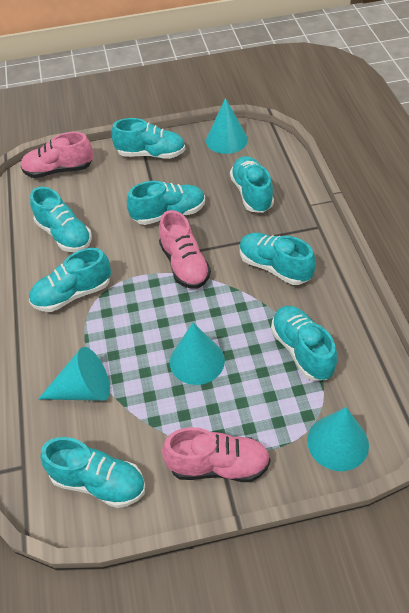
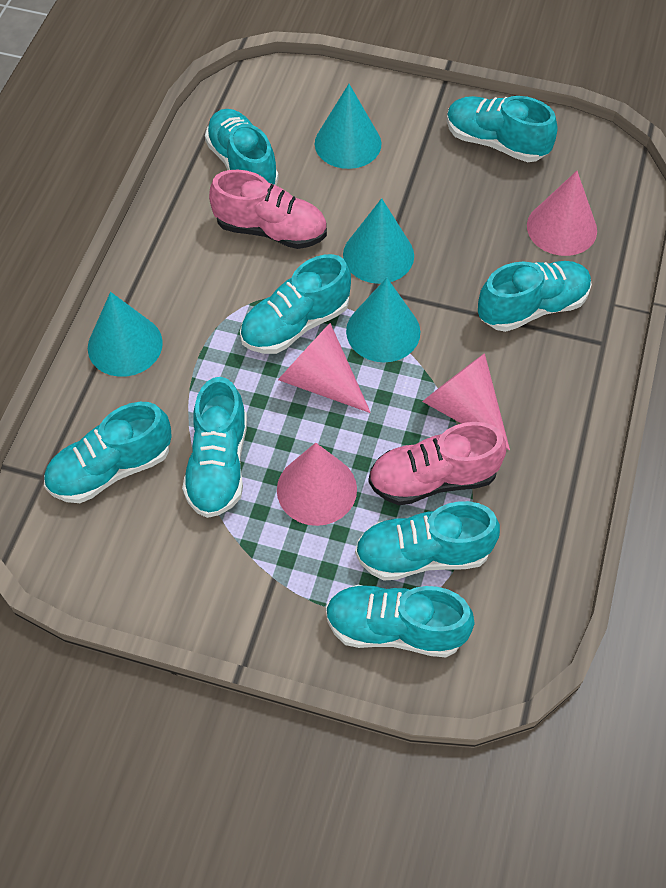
pink cone: none = 0 -> [277,443,357,526] [278,323,371,413] [422,353,510,450] [527,171,597,256] = 4
pink shoe: [20,132,93,178] [159,210,211,289] [162,427,270,482] = 3 -> [209,170,327,249] [368,422,506,505] = 2

